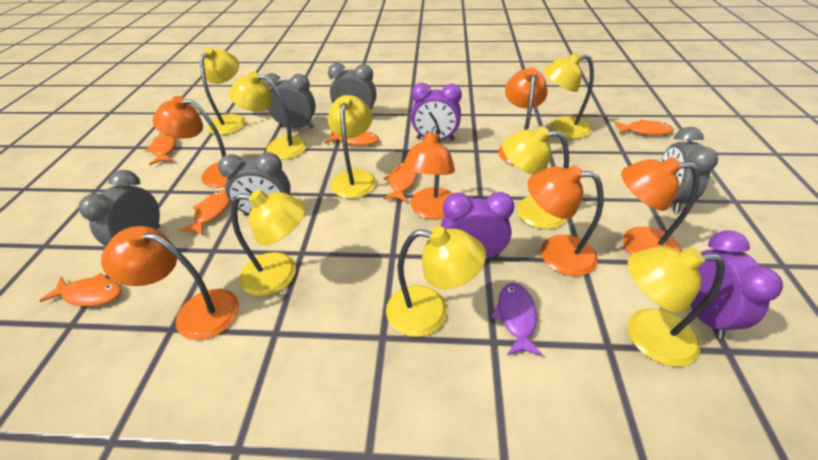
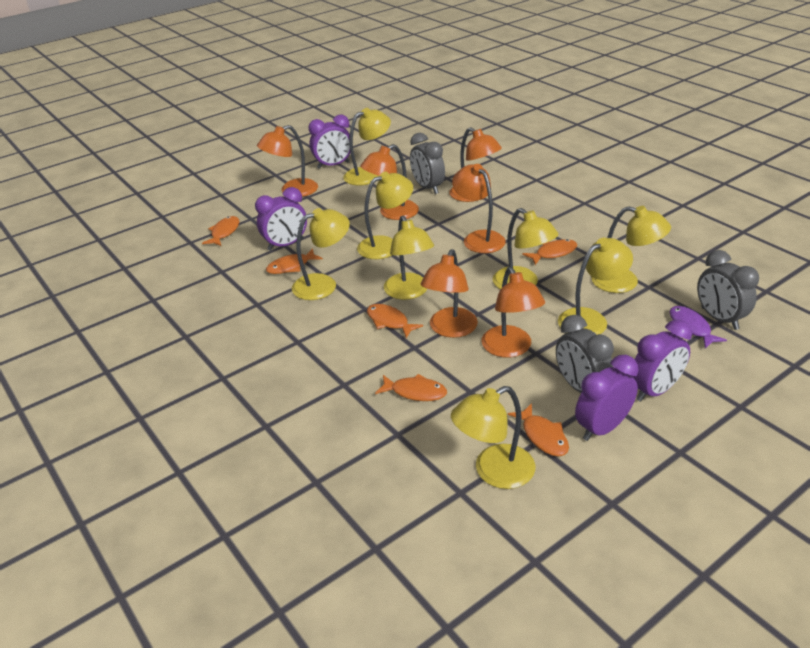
grey clock: [78,170,160,246] [218,152,291,216] [263,73,316,128] [328,63,376,117] [661,127,718,213] = 5 -> [410,133,445,194] [556,315,614,393] [697,250,759,330] = 3
purple clock: [411,83,462,141] [441,192,514,259] [690,230,783,339] = 3 -> [255,187,307,251] [308,114,350,169] [575,355,638,441] [632,319,692,402] = 4

